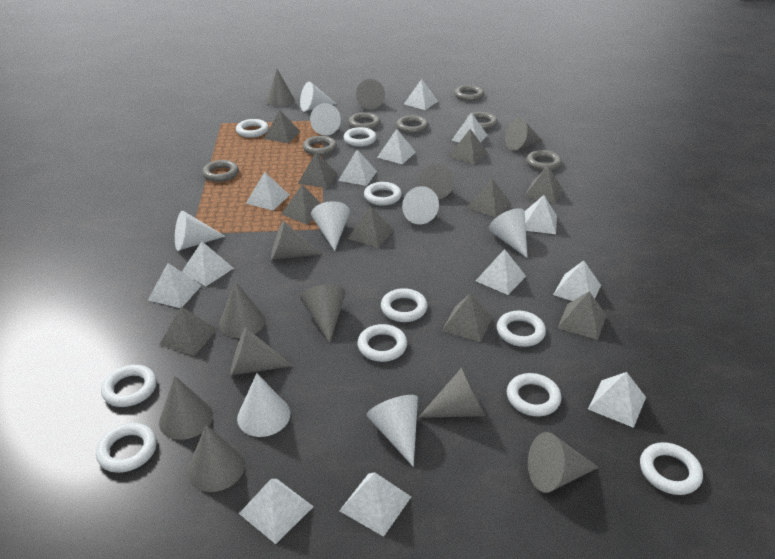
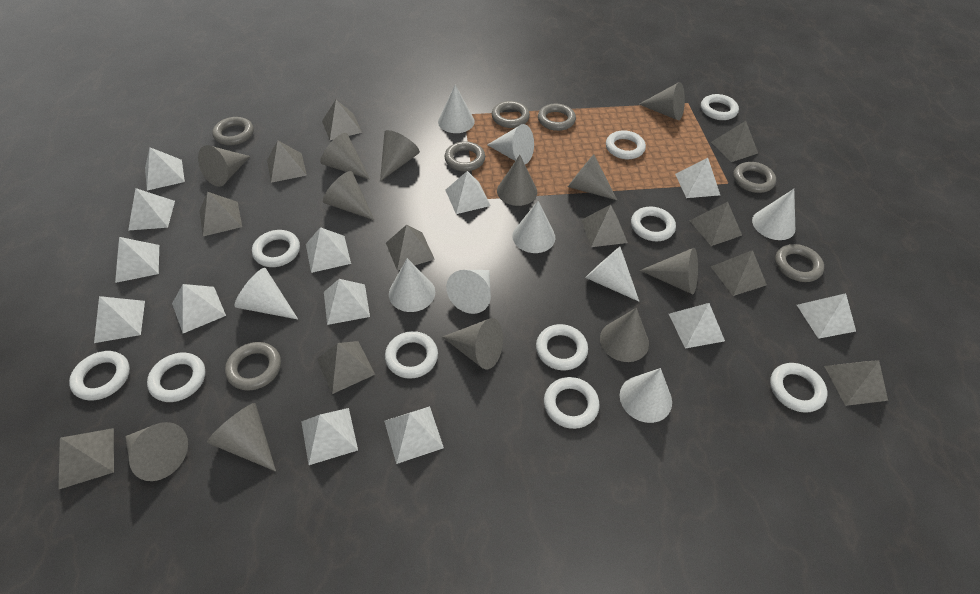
grey pyramid: [159,306,217,356] [264,110,301,143] [282,184,321,225] [298,152,337,188] [348,206,393,248] [442,293,493,342] [449,129,488,164] [467,178,511,218] [524,166,563,203] [558,291,606,340] = 10 -> [58,428,114,490] [200,192,242,236] [267,140,307,183] [317,341,375,394] [322,100,362,140] [386,225,435,271] [581,205,628,247] [690,202,742,246] [711,121,758,162] [711,250,767,296] [824,360,888,406] = 11
white cone: [175,211,225,251] [237,374,290,437] [300,82,336,111] [310,103,341,136] [311,201,350,251] [366,395,418,467] [402,186,439,224] [489,208,527,258] = 8 -> [235,268,298,319] [389,258,435,312] [438,85,475,133] [446,270,491,314] [487,124,534,164] [512,201,555,253] [585,247,639,301] [620,368,672,423] [752,189,795,240] = 9

